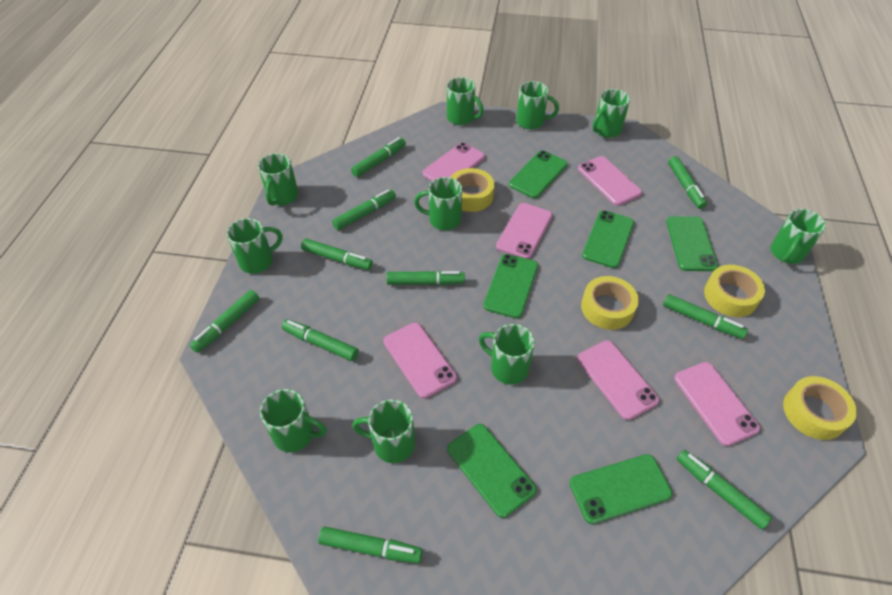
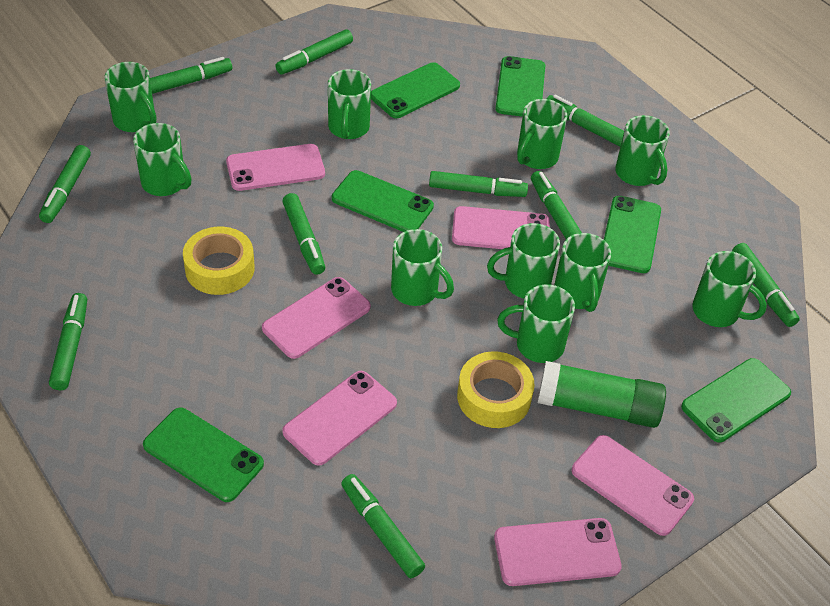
green glue stick: none = 0 -> [538,361,666,428] = 1
yellow tape: [451,168,494,212] [581,276,639,330] [704,265,765,317] [783,376,857,440] = 4 -> [183,227,255,295] [457,351,535,428] = 2

